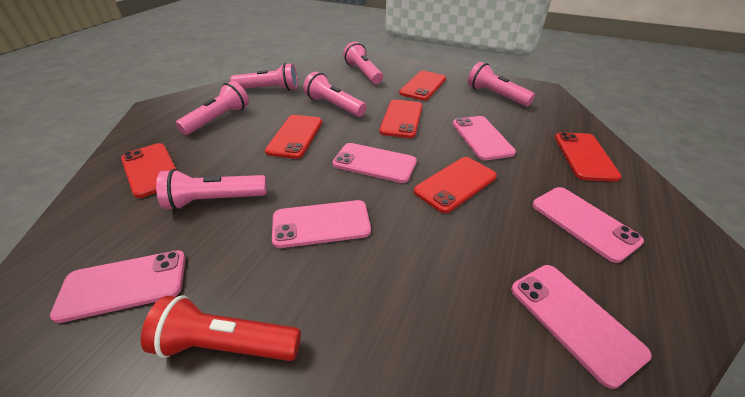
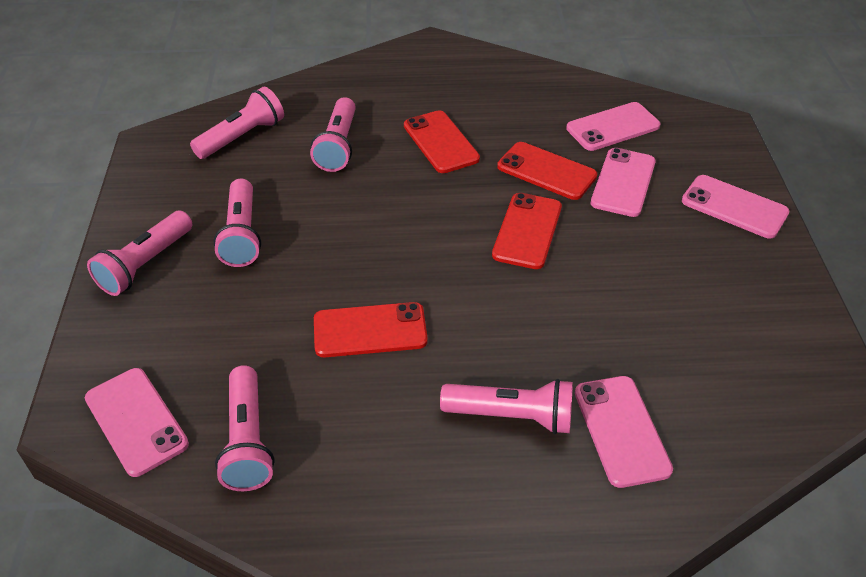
pink phone: [50,250,186,323] [272,200,371,248] [332,143,417,183] [453,116,516,160] [511,265,652,389] [532,187,644,263] = 6 -> [85,368,189,477] [566,102,660,151] [575,376,673,488] [591,148,656,217] [682,175,789,238] = 5
red flashlight: [141,296,301,361] = 1 -> none = 0
red phone: [121,143,177,198] [265,115,322,159] [379,100,423,138] [399,71,446,101] [414,157,497,213] [555,132,622,182] = 6 -> [314,302,428,357] [404,110,480,173] [492,193,562,269] [497,142,597,200] = 4

